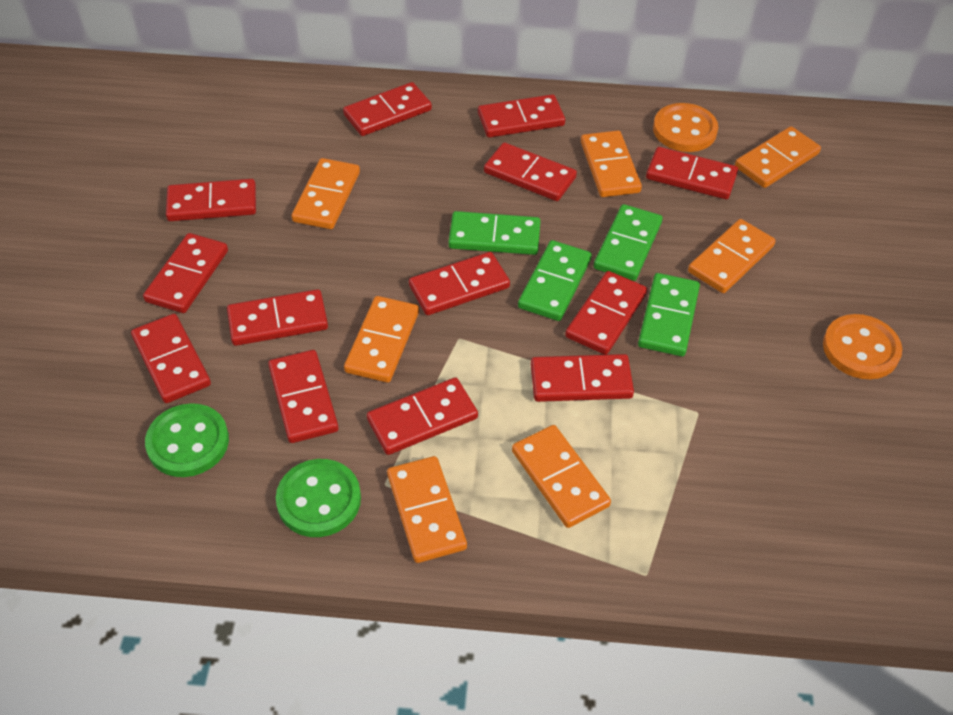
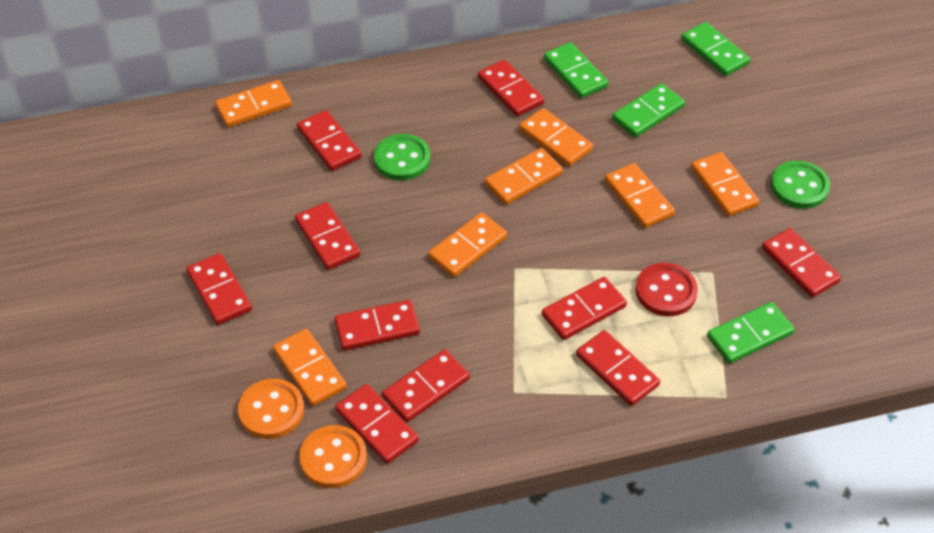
red button: none = 0 -> [635,263,698,316] = 1
red domino: [131,314,211,403] [143,233,228,313] [166,179,256,221] [227,289,328,346] [268,350,338,443] [343,82,432,136] [367,377,478,455] [409,252,510,315] [478,94,565,138] [484,142,577,201] [531,354,634,402] [565,271,647,355] [646,147,738,199] = 13 -> [186,253,252,325] [295,202,361,270] [297,110,362,171] [335,300,420,351] [335,384,419,464] [382,349,470,422] [478,60,544,117] [542,277,627,340] [576,330,660,406] [762,228,841,298] = 10

